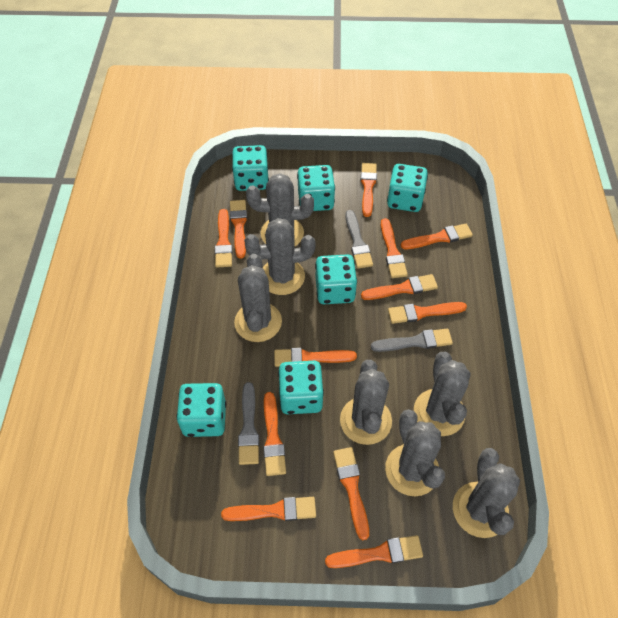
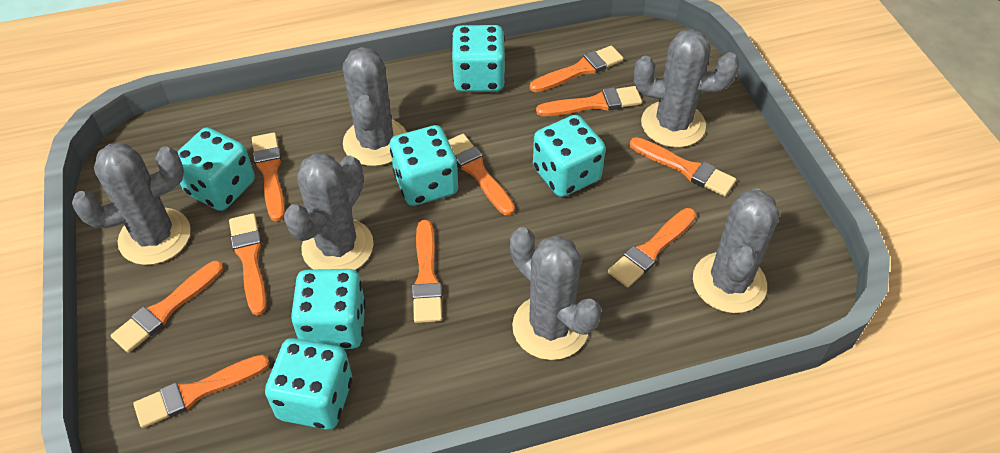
grey brush: [238,382,259,465] [345,210,373,269] [371,329,453,352] = 3 -> none = 0
grey cactus: [234,254,282,342] [244,218,316,295] [246,173,314,246] [340,360,392,445] [385,409,445,496] [414,352,471,436] [453,448,520,538] = 7 -> [72,143,191,265] [284,153,374,270] [343,47,407,166] [510,227,602,360] [634,29,739,148] [693,188,779,313] = 6
orange brush: [215,209,232,268] [221,497,316,521] [230,200,247,259] [263,392,286,476] [274,348,357,367] [325,535,423,568] [333,447,369,540] [361,163,377,217] [361,274,438,300] [381,218,408,278] [388,302,467,324] [400,224,473,249] = 12 -> [111,261,223,353] [133,355,270,428] [229,213,267,315] [252,132,285,221] [412,220,442,323] [448,134,515,216] [530,45,624,92] [536,86,642,116] [608,208,696,287] [630,137,736,196] = 10

